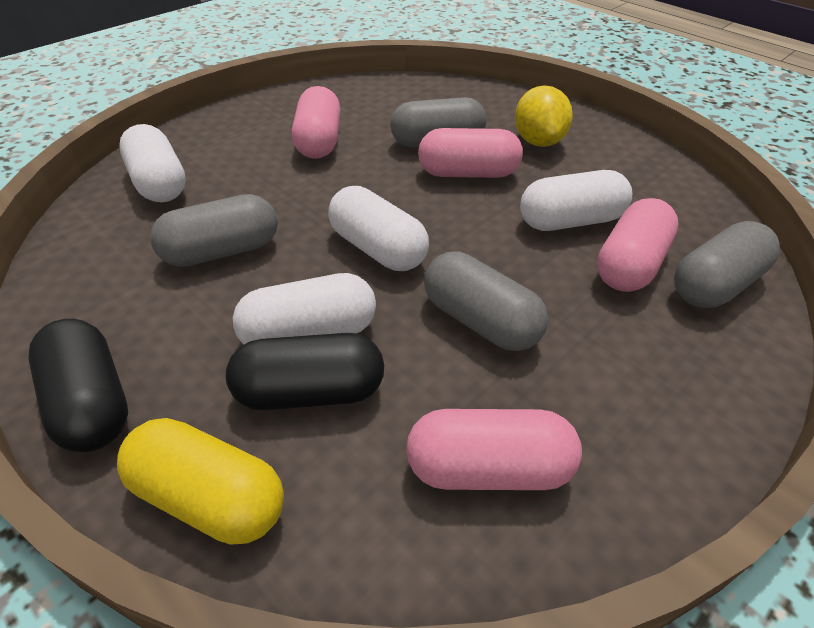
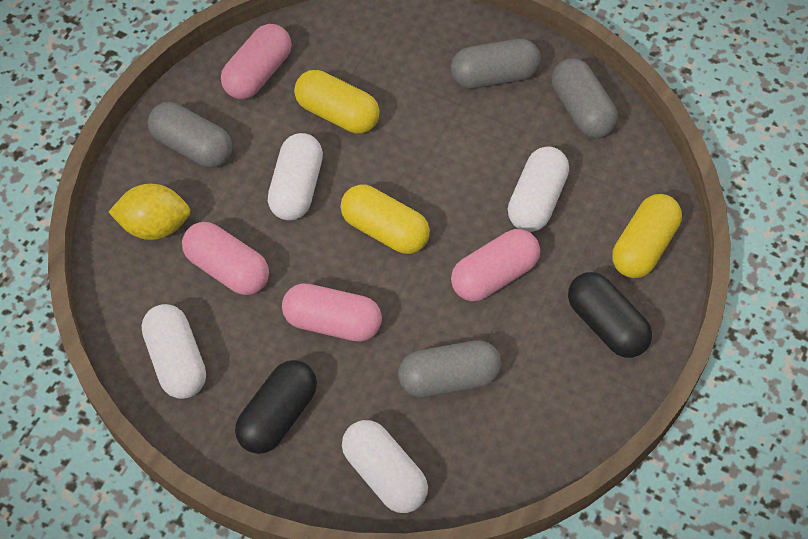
yellow capsule: [117,418,284,545] = 1 -> [294,70,380,134] [340,185,430,254] [612,194,682,278] = 3

